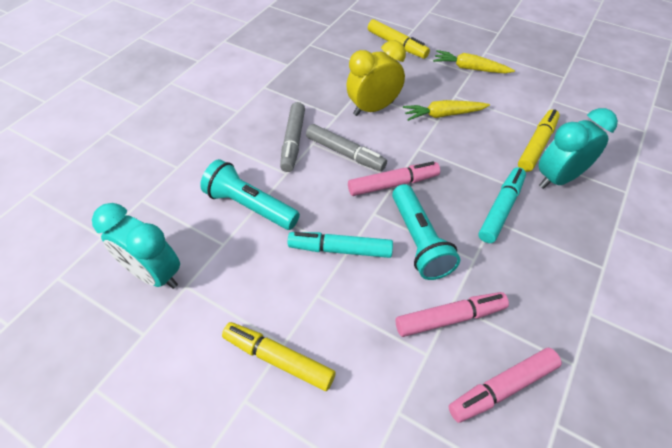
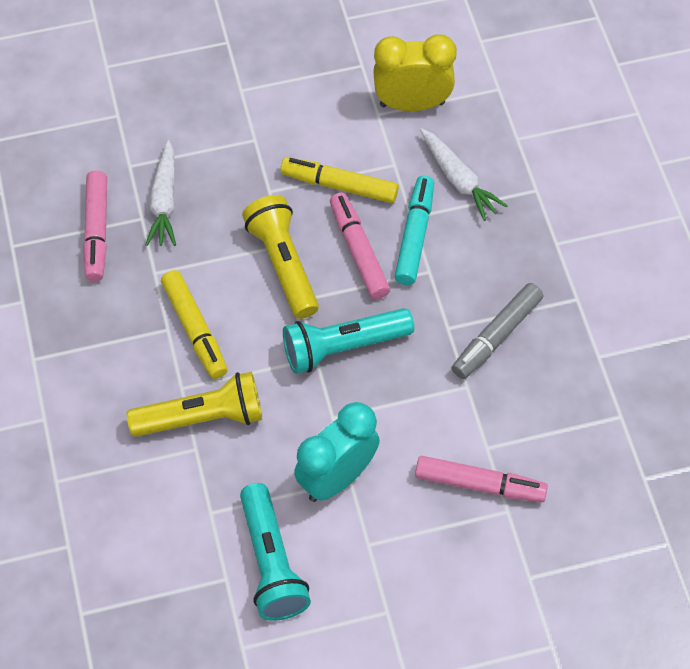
grey marker: [280,102,305,172] [306,124,387,171] = 2 -> [452,283,543,379] = 1
turquoise clock: [92,203,180,289] [538,108,618,189] = 2 -> [294,402,380,502] = 1
turquoise marker: [288,232,393,258] [479,167,526,243] = 2 -> [395,176,434,285] = 1
white carrot: none = 0 -> [145,140,176,246] [420,128,508,221] = 2
yellow carrot: [403,100,490,121] [433,50,515,73] = 2 -> none = 0
yellow flashlight: none = 0 -> [126,371,262,437] [242,195,319,319] = 2
yellow marker: [222,322,336,391] [368,19,430,59] [518,109,560,172] = 3 -> [161,270,228,379] [280,157,399,203] = 2

